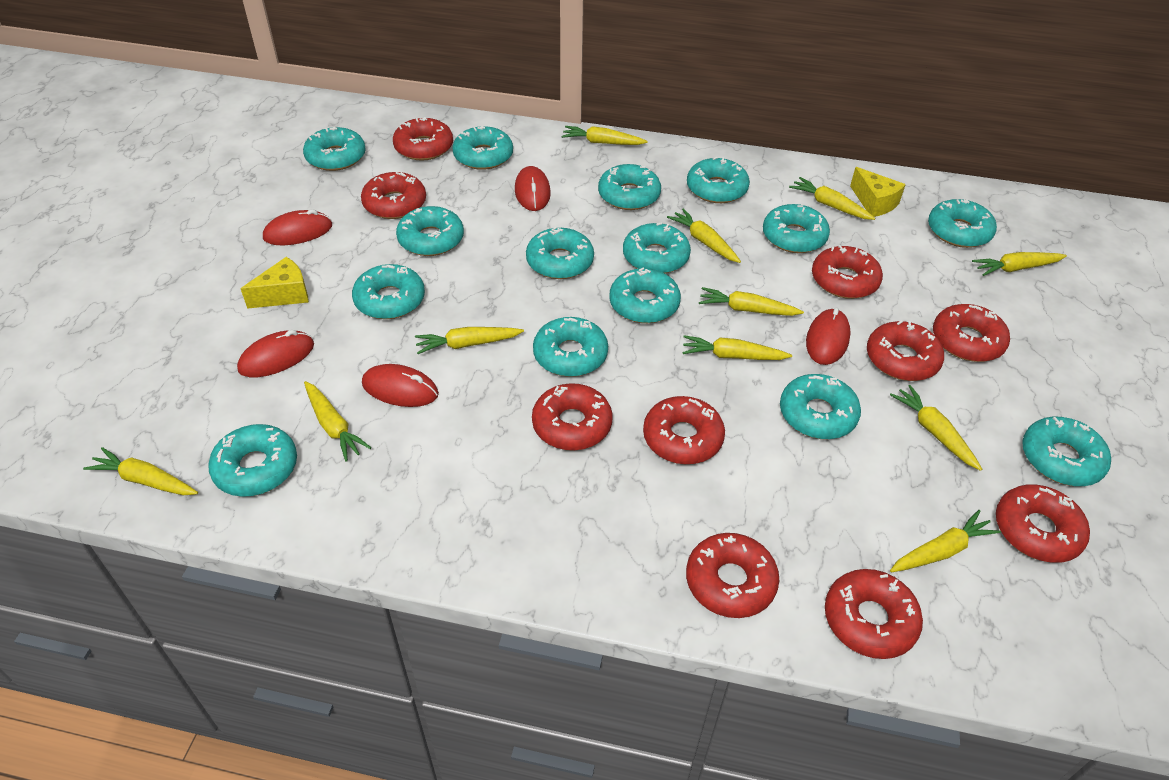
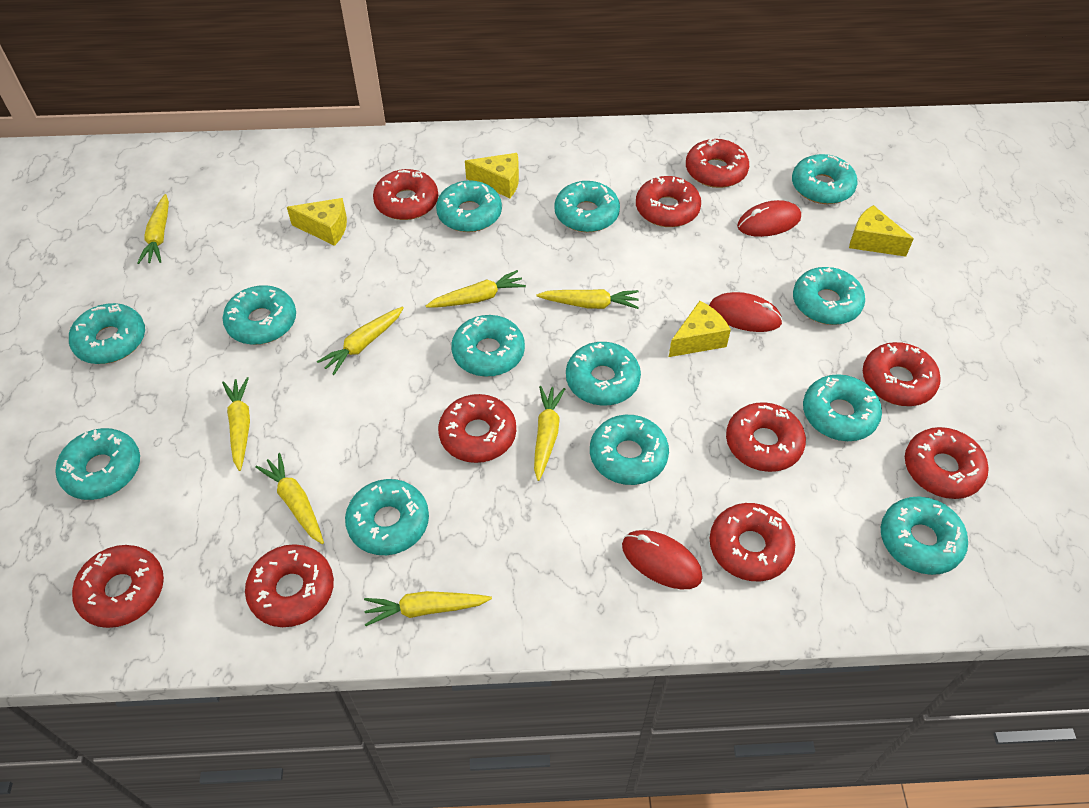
red mouse: [237,330,314,377] [263,209,332,245] [362,364,439,407] [515,166,551,211] [806,308,850,365] = 5 -> [622,530,703,589] [709,292,783,332] [737,200,801,237] = 3
turquoise donut: [208,424,297,497] [303,127,366,171] [352,264,425,319] [396,206,464,256] [452,126,513,170] [526,227,594,279] [533,317,608,377] [598,164,661,210] [609,268,681,323] [623,223,691,274] [687,157,750,203] [763,204,830,253] [780,374,861,439] [928,199,997,248] [1022,417,1111,486] = 15 -> [56,428,140,500] [69,303,145,364] [223,285,296,345] [345,479,429,555] [436,180,502,232] [451,315,525,377] [554,181,620,232] [566,342,641,406] [590,415,669,485] [792,154,858,204] [793,267,865,325] [803,374,882,441] [881,496,968,575] = 13
yellow carrot: [83,447,198,495] [304,381,371,462] [415,327,524,354] [562,126,648,145] [667,209,741,263] [682,335,792,360] [699,287,804,316] [789,177,875,220] [890,385,982,471] [890,510,1001,573] [972,252,1067,276] = 11 -> [137,194,169,264] [222,377,250,471] [255,453,324,544] [317,307,404,375] [364,591,492,626] [426,270,526,308] [534,386,565,481] [536,289,639,309] = 8
yellow cheese: [241,257,309,309] [850,167,906,217] = 2 -> [287,198,347,246] [465,153,519,198] [669,301,731,357] [849,205,914,257] = 4

